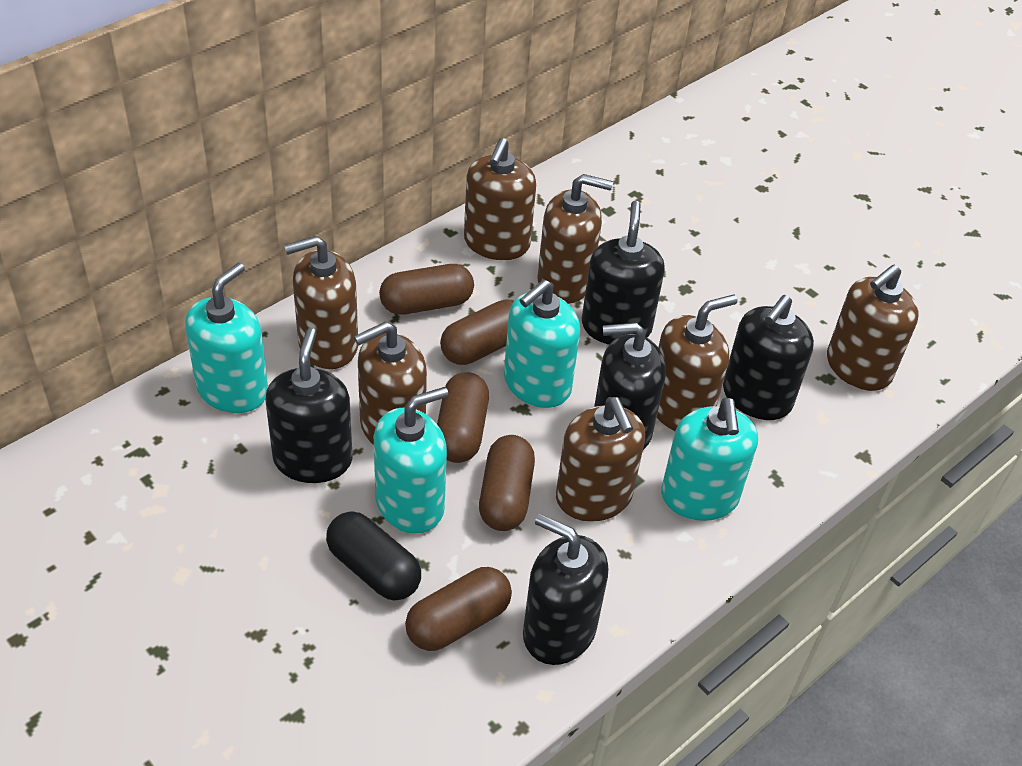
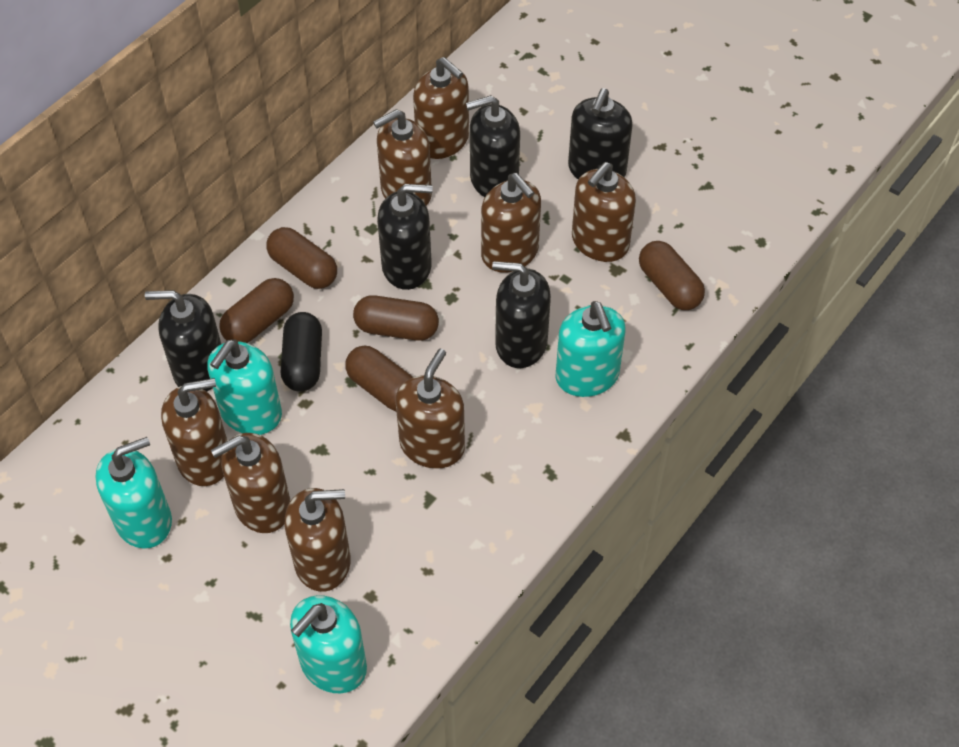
brown soap dispenser: [284,236,358,369] [354,321,427,445] [464,138,536,260] [538,174,613,304] [556,397,645,522] [657,294,738,431] [827,265,918,391] = 7 -> [161,378,227,486] [211,433,290,533] [285,488,351,592] [373,109,432,206] [396,349,465,469] [413,57,469,159] [481,173,541,273] [572,162,636,262] = 8

